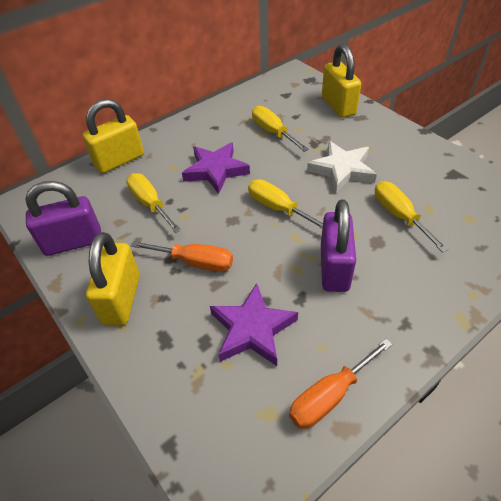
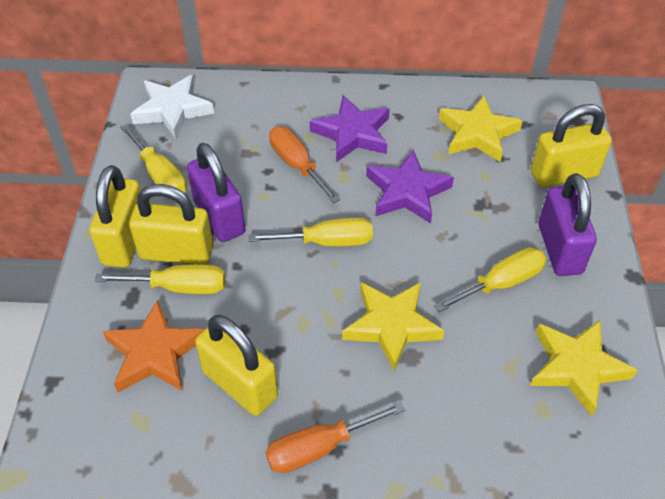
orange star: none = 0 -> [103,300,205,393] = 1
yellow padlock: [82,99,144,173] [86,232,140,325] [322,44,361,118] = 3 -> [89,165,141,268] [129,184,213,265] [195,315,278,416] [531,104,612,188] = 4
yellow star: none = 0 -> [342,282,444,371] [439,96,523,162] [530,320,637,416] = 3

